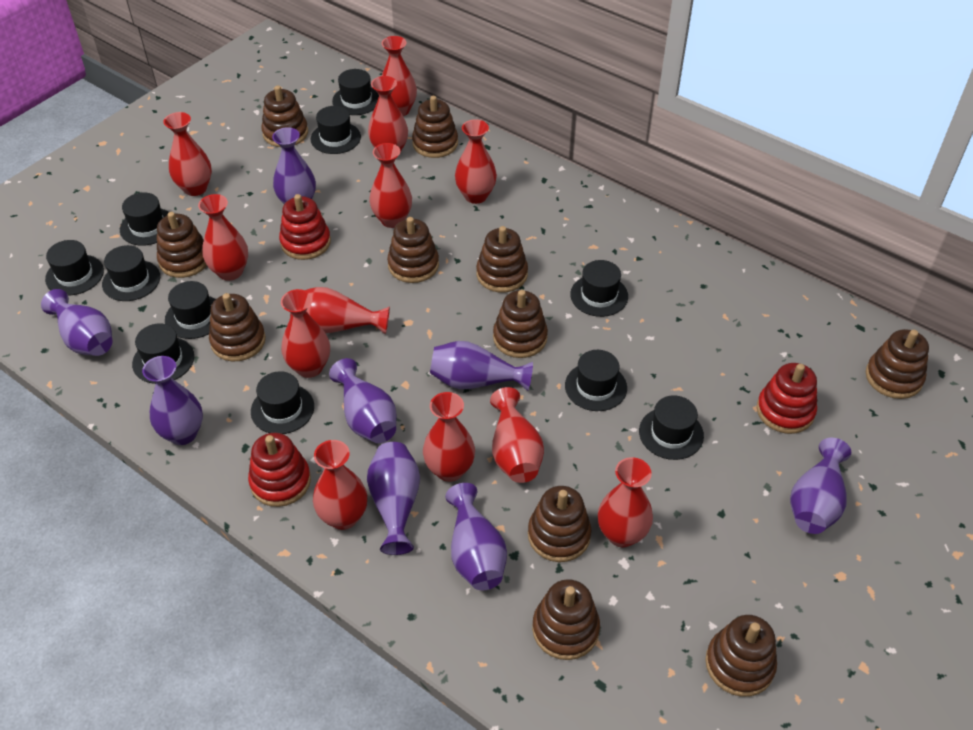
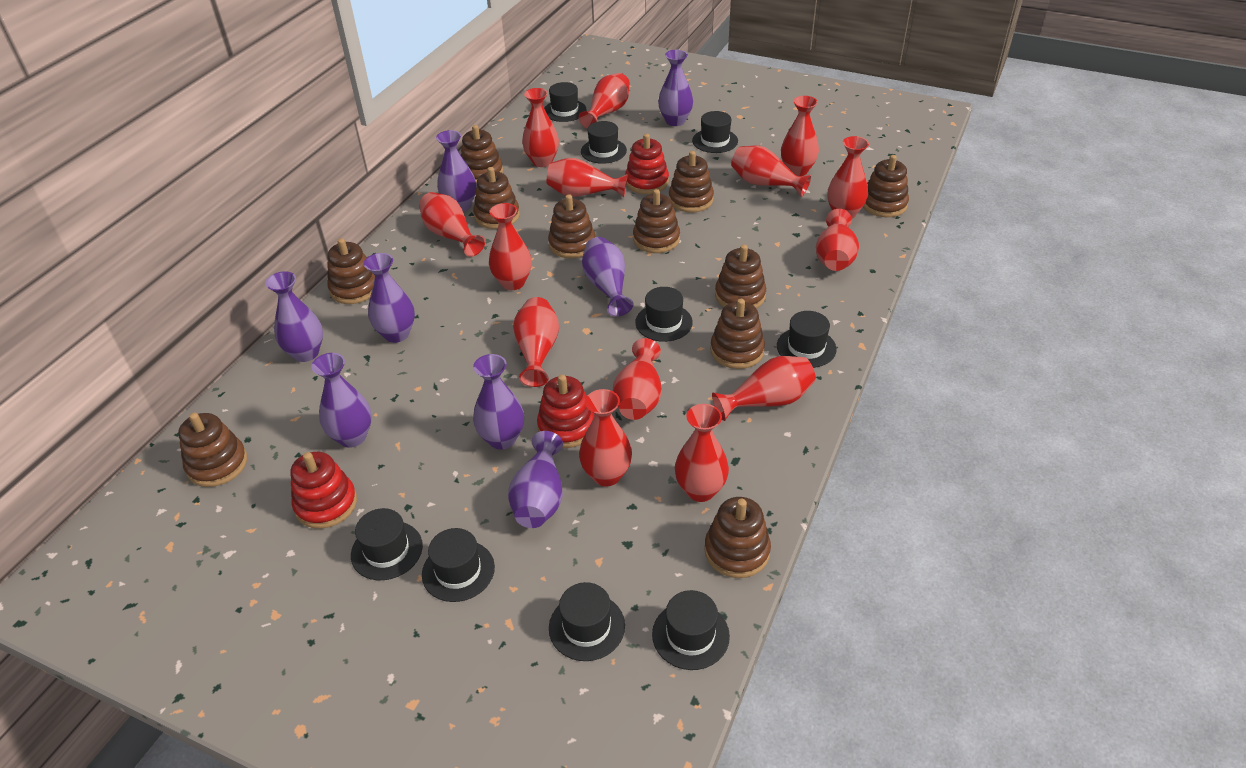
black hat: [45,240,104,295] [102,245,160,301] [120,192,169,246] [132,323,194,384] [165,281,216,339] [251,371,314,434] [311,106,361,154] [332,69,379,115] [565,350,627,411] [570,260,628,317] [639,395,704,460] = 11 -> [351,508,423,580] [422,528,495,602] [544,82,587,122] [549,582,625,661] [581,121,627,164] [635,287,693,342] [652,590,730,670] [692,111,738,153] [777,311,836,368] = 9
red vase: [164,112,212,196] [198,194,248,281] [281,289,330,378] [290,287,390,335] [313,440,367,530] [368,76,408,155] [369,143,412,228] [382,36,417,116] [423,392,475,482] [455,119,497,204] [490,387,544,483] [598,457,653,547] = 12 -> [419,192,485,257] [489,203,532,290] [513,297,559,387] [522,88,559,167] [547,158,628,198] [579,73,630,129] [579,389,632,486] [613,338,662,420] [675,404,729,502] [712,356,816,421] [731,146,812,197] [781,96,819,176] [816,209,859,271] [828,136,869,219] = 14

